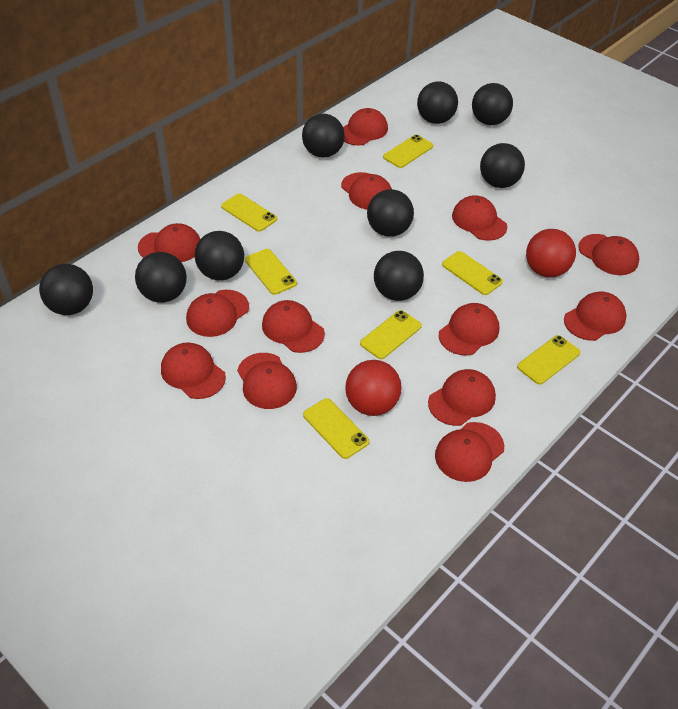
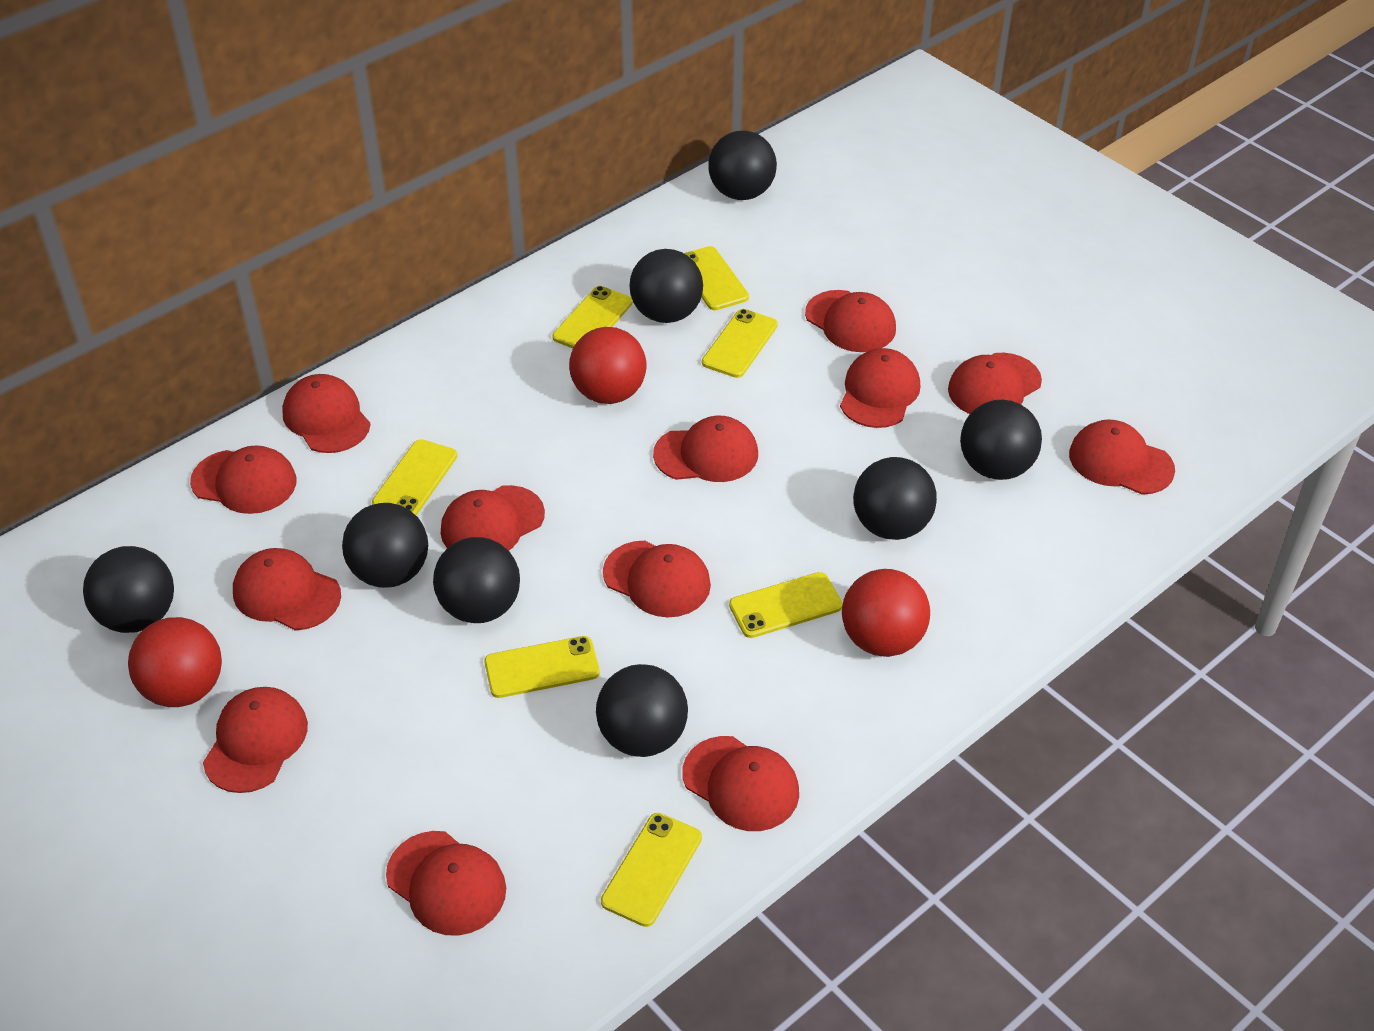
black ball: [39,264,93,315] [135,252,187,303] [195,231,244,280] [302,114,345,158] [367,189,414,237] [374,251,424,301] [417,82,458,124] [472,83,513,125] [480,143,525,188] = 9 -> [83,546,174,633] [342,503,428,588] [433,537,520,623] [596,664,688,757] [629,249,703,323] [708,131,777,200] [853,457,937,540] [960,400,1042,480] = 8
red ball: [345,360,402,416] [526,229,576,278] = 2 -> [128,617,222,707] [569,327,646,404] [842,569,930,657] = 3

